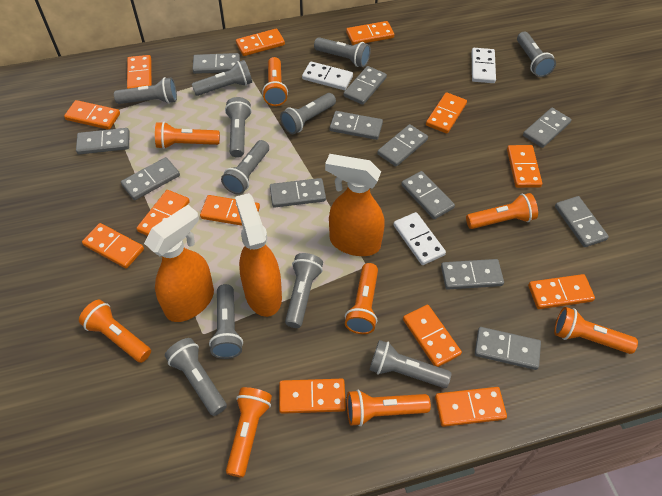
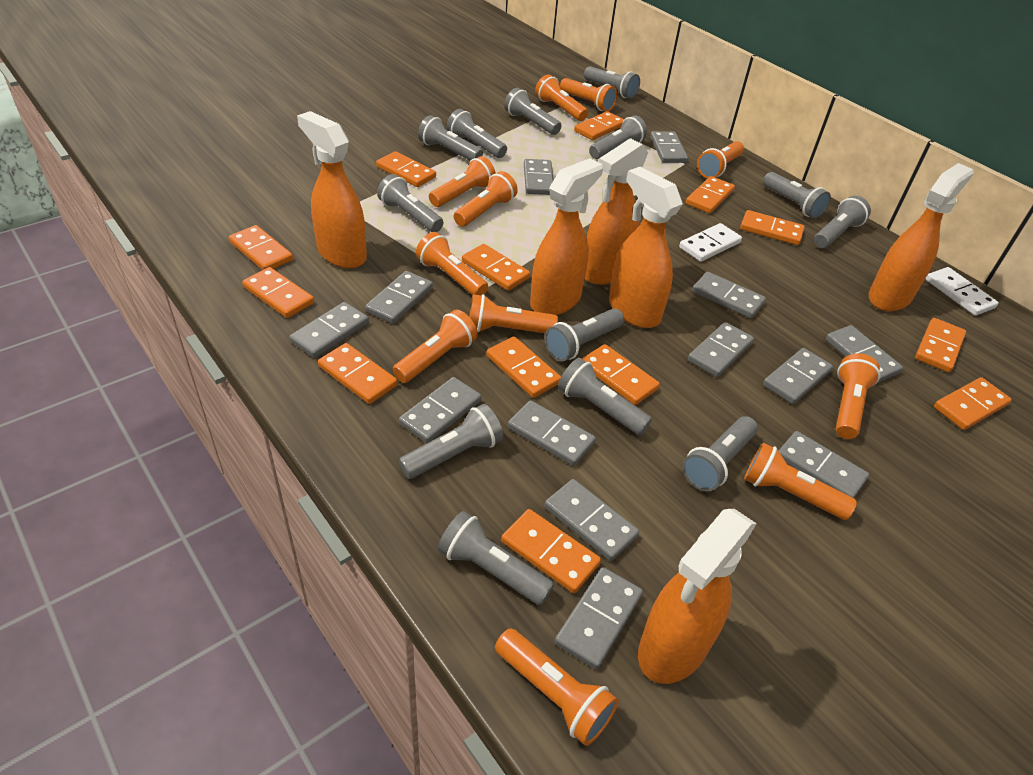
grey domino: [76,128,130,154] [121,157,180,200] [192,53,240,74] [270,178,326,208] [330,111,383,140] [344,66,387,105] [377,124,428,167] [401,171,455,219] [441,259,504,289] [475,327,541,370] [523,108,572,148] [555,196,609,247] = 12 -> [290,302,369,358] [365,271,433,324] [399,377,481,443] [508,400,596,466] [524,159,554,195] [545,479,639,561] [555,567,643,670] [650,131,688,163] [688,322,754,377] [692,272,766,318] [763,348,833,404] [778,431,869,498] [826,325,903,383] = 13
grey flashlight: [114,77,177,104] [165,338,227,416] [192,60,252,96] [209,284,243,359] [221,140,269,195] [225,97,252,158] [280,93,336,134] [285,253,323,328] [314,37,371,67] [370,340,451,388] [517,32,556,77] = 11 -> [377,174,443,232] [399,404,503,479] [418,115,483,161] [438,511,554,605] [447,109,507,158] [504,88,562,135] [545,308,624,362] [558,358,652,435] [584,66,640,99] [589,115,647,159] [682,416,758,491] [763,172,831,219] [814,196,871,248] = 13
orange flashlight: [79,300,151,363] [155,122,220,149] [226,387,272,478] [262,57,288,106] [345,263,378,334] [347,390,431,426] [466,193,538,229] [554,307,638,354] = 8 -> [393,310,478,383] [416,232,488,296] [429,156,496,207] [453,171,518,227] [469,294,558,333] [495,628,619,746] [535,74,588,121] [560,78,617,112] [697,141,744,178] [744,443,857,520] [836,353,880,439] = 11
orange spray bottle: [144,205,214,322] [235,193,282,317] [325,154,385,256] = 3 -> [297,111,367,269] [530,158,603,315] [585,138,648,285] [609,167,683,328] [638,509,757,684] [869,163,973,312] = 6
white domino: [302,61,353,90] [393,212,446,265] [472,48,496,83] = 3 -> [679,223,742,262] [926,267,999,316] = 2

